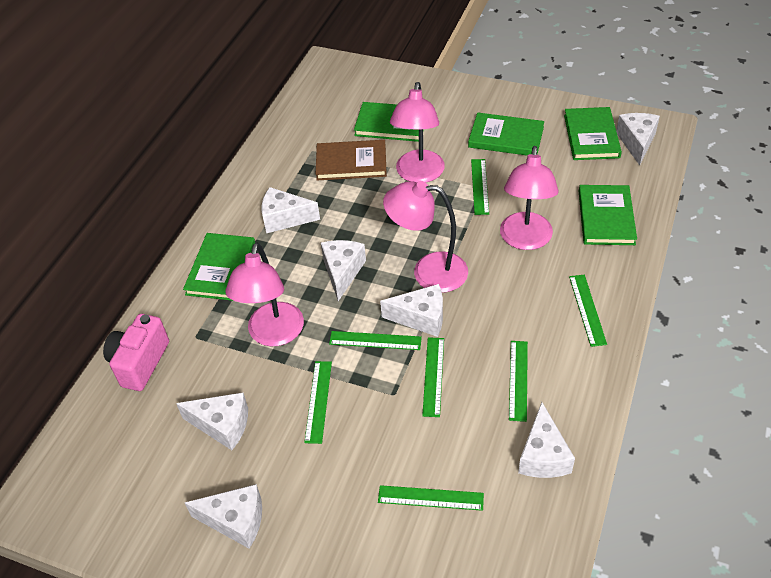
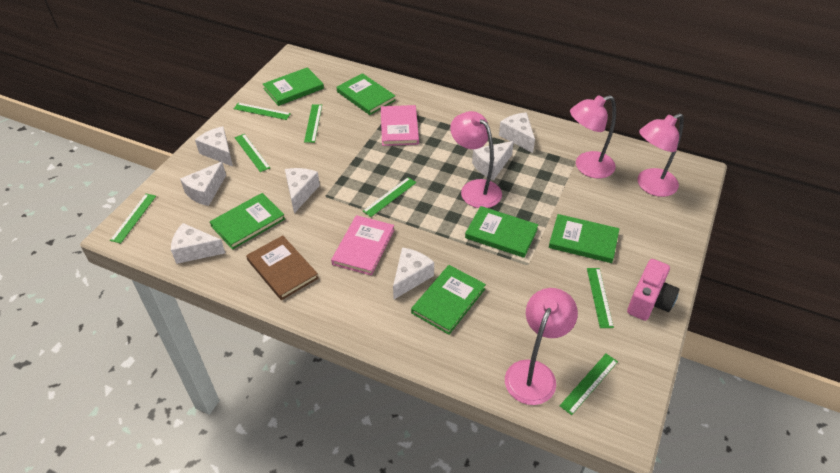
green book: [183,233,255,301] [354,102,424,142] [468,113,544,156] [564,107,622,160] [579,185,637,245] = 5 -> [210,193,285,250] [263,67,324,106] [337,73,396,115] [411,265,486,335] [465,206,538,258] [549,214,620,263] = 6
pink book: none = 0 -> [331,215,394,276] [381,105,419,146] = 2

